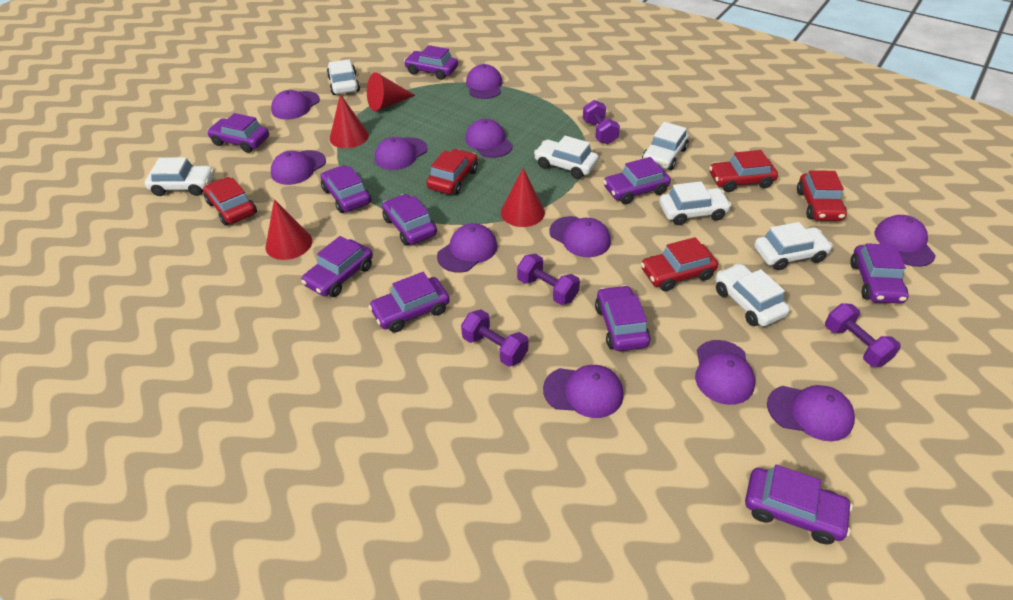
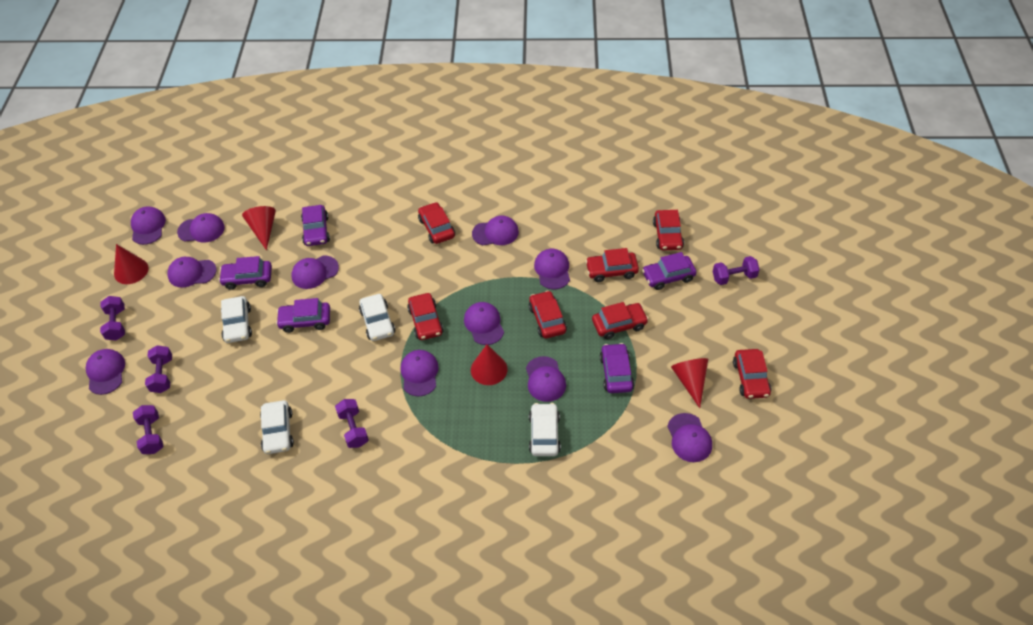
purple car: [207,113,269,153] [301,236,373,297] [320,165,372,213] [368,272,450,333] [382,194,437,246] [404,45,458,80] [595,285,651,351] [603,157,671,204] [745,465,853,544] [850,243,909,304] = 10 -> [219,256,272,290] [276,298,330,333] [301,205,330,246] [600,343,634,393] [642,252,696,290] = 5
purple dumbbell: [461,309,528,367] [517,254,580,305] [583,100,620,144] [825,303,901,367] = 4 -> [100,296,125,340] [133,405,163,454] [145,345,172,393] [335,399,369,448] [713,256,760,285] = 5
red car: [203,177,257,226] [426,149,478,195] [641,237,718,291] [709,150,778,192] [797,170,847,221] = 5 -> [407,293,444,340] [418,202,455,244] [529,291,567,338] [585,248,639,282] [592,302,648,339] [653,210,684,250] [733,349,771,399] = 7
white car: [145,157,214,196] [327,59,360,95] [534,136,599,179] [642,122,689,170] [659,181,732,225] [715,264,790,326] [754,222,833,270] = 7 -> [221,296,252,343] [260,400,294,454] [359,294,395,341] [529,403,561,456] = 4

